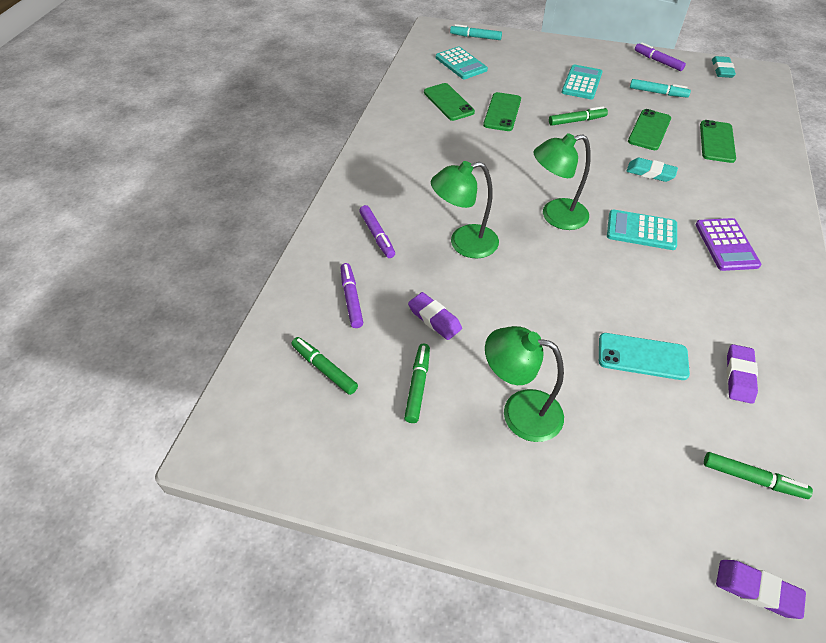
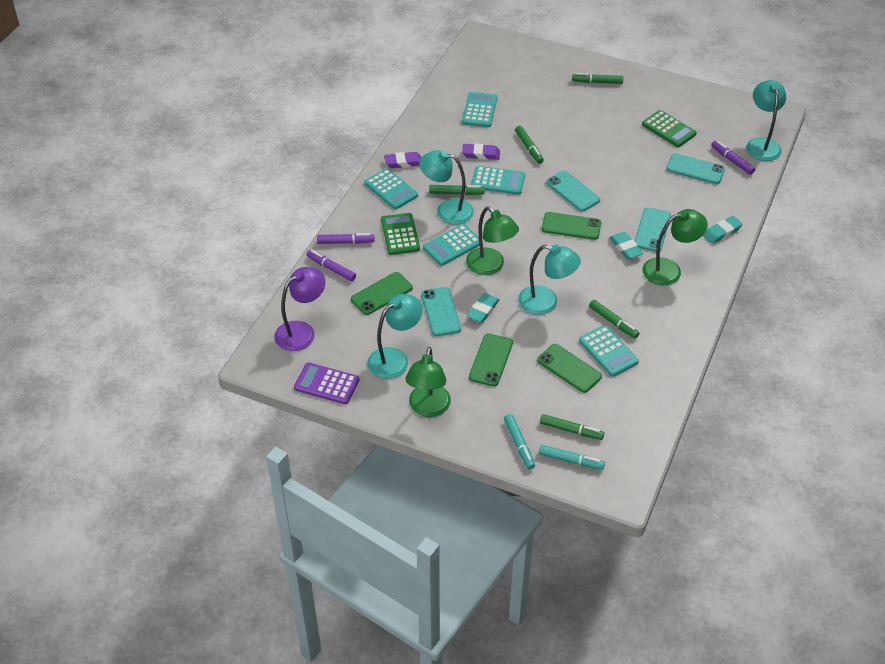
green calculator: none = 0 -> [381,213,420,255] [642,110,697,147] = 2
green marker: [292,337,358,395] [404,344,430,423] [549,106,608,126] [704,452,813,499] = 4 -> [429,185,485,195] [515,126,544,164] [540,414,604,440] [572,73,623,84] [589,300,639,339] = 5
purple eraser: [408,292,462,340] [716,560,806,619] [727,344,758,404] = 3 -> [384,152,421,168] [462,143,500,160] = 2
purple lamp: none = 0 -> [275,267,325,351] = 1
turquoise calculator: [436,46,488,79] [562,65,603,99] [607,210,677,250] = 3 -> [364,168,418,209] [423,224,480,266] [462,92,497,127] [471,166,525,195] [579,325,639,377] = 5
turquoise eraser: [627,158,678,182] [712,56,736,78] = 2 -> [467,293,500,323] [609,232,643,260] [703,216,743,244] = 3
turquoise lamp: none = 0 -> [368,294,423,379] [419,150,474,225] [518,244,581,315] [746,80,786,161] = 4
turquoise phone: [599,333,690,380] = 1 -> [421,287,461,336] [546,171,600,211] [635,207,671,252] [666,153,725,184] = 4

